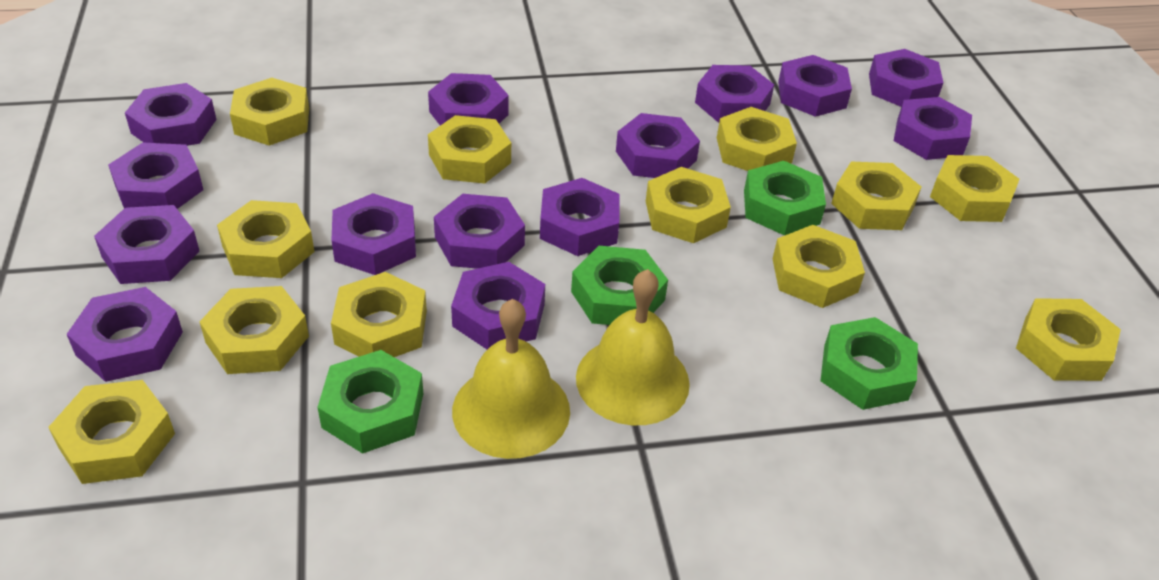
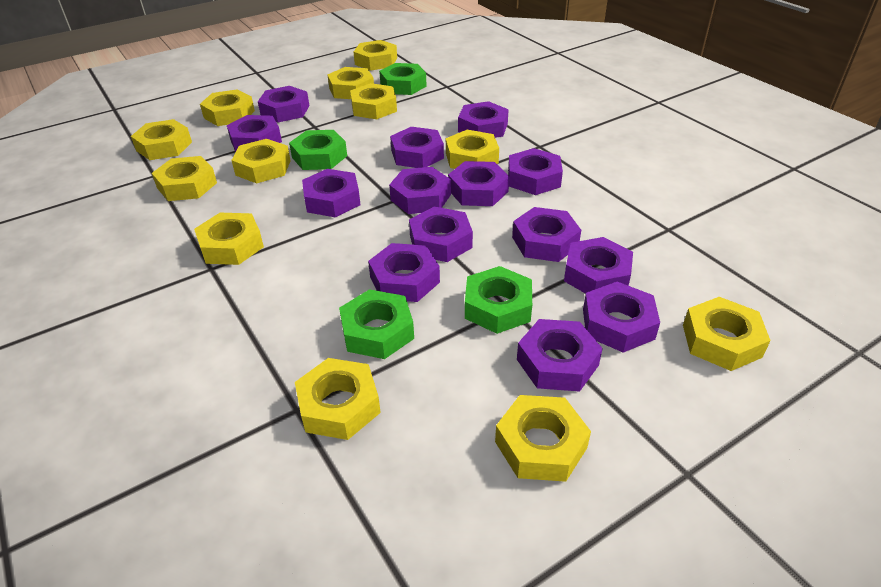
yellow bell: [452,299,570,459] [576,269,690,425] = 2 -> none = 0

